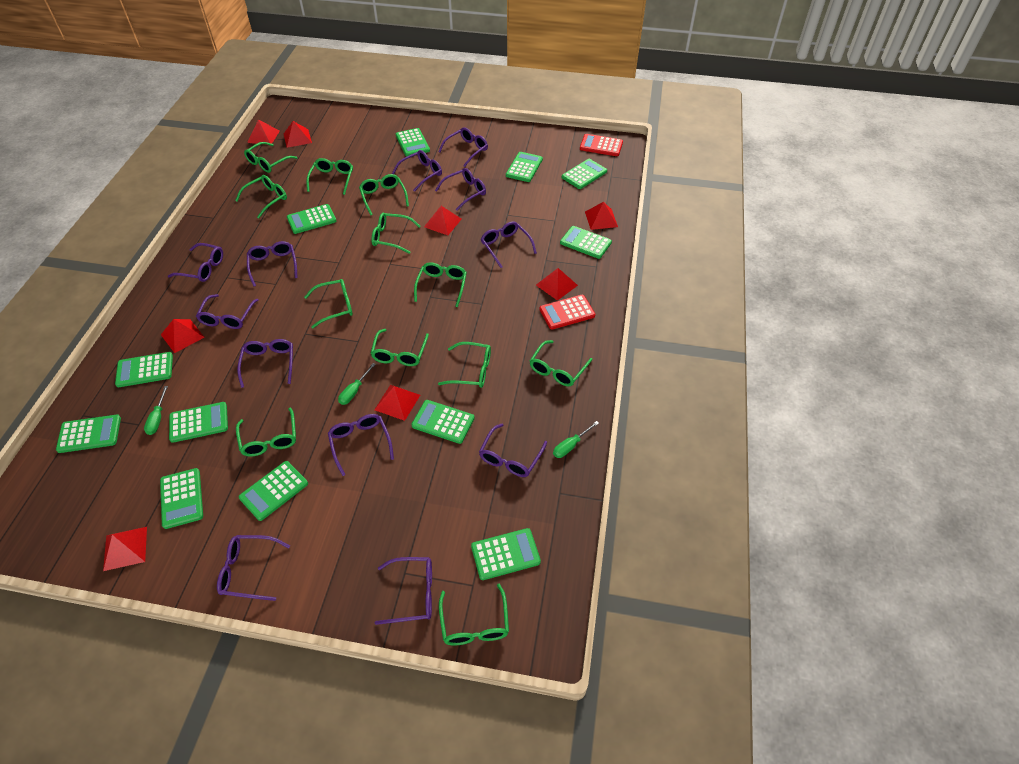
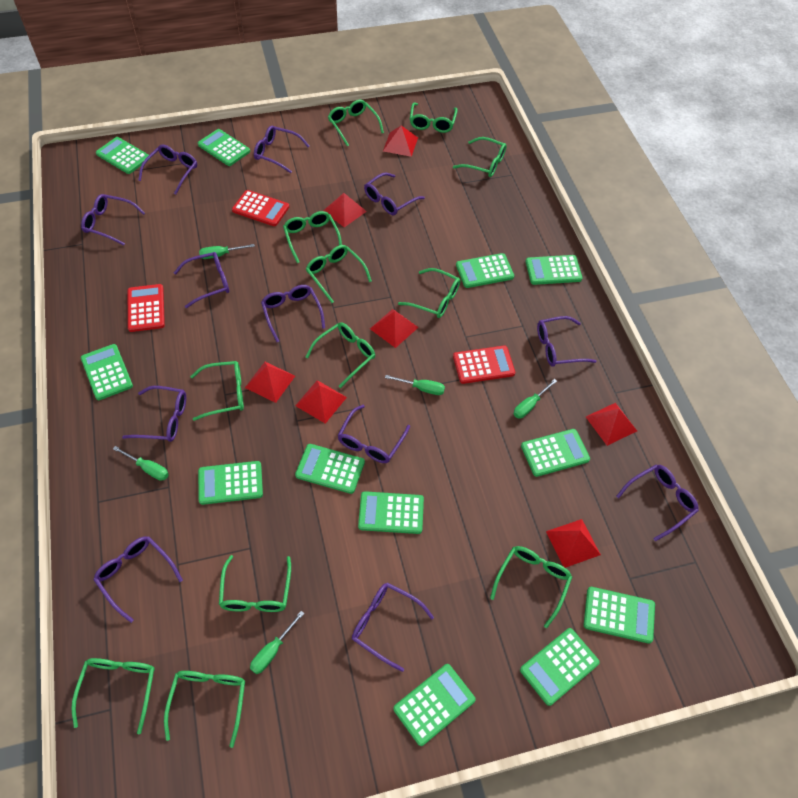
green screwdriver: [144,386,168,435] [338,363,376,405] [553,421,599,458] = 3 -> [113,446,169,481] [199,244,255,259] [250,611,304,674] [385,375,445,395] [514,379,557,419] = 5
red calculator: [539,295,595,330] [580,134,623,156] = 2 -> [128,284,165,332] [232,190,289,226] [453,346,515,384] = 3
red pyramid: [103,527,147,571] [161,319,204,353] [247,119,280,145] [284,121,312,148] [374,385,420,421] [424,206,461,235] [536,268,578,301] [585,202,618,230] = 8 -> [245,362,295,403] [295,380,347,424] [323,193,367,227] [370,309,419,348] [383,125,418,157] [546,519,601,568] [586,403,637,446] = 7

